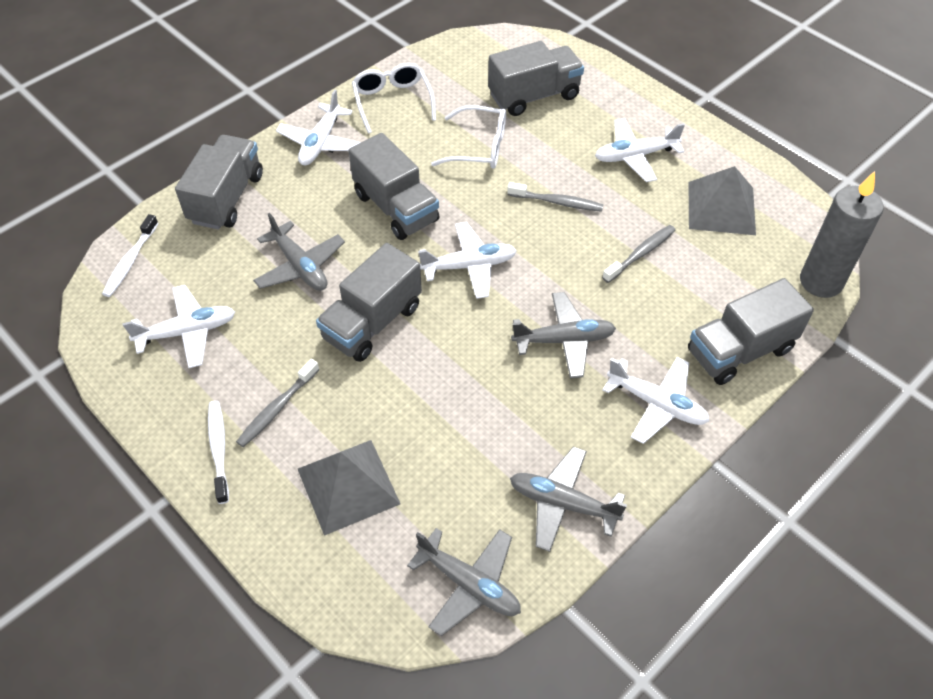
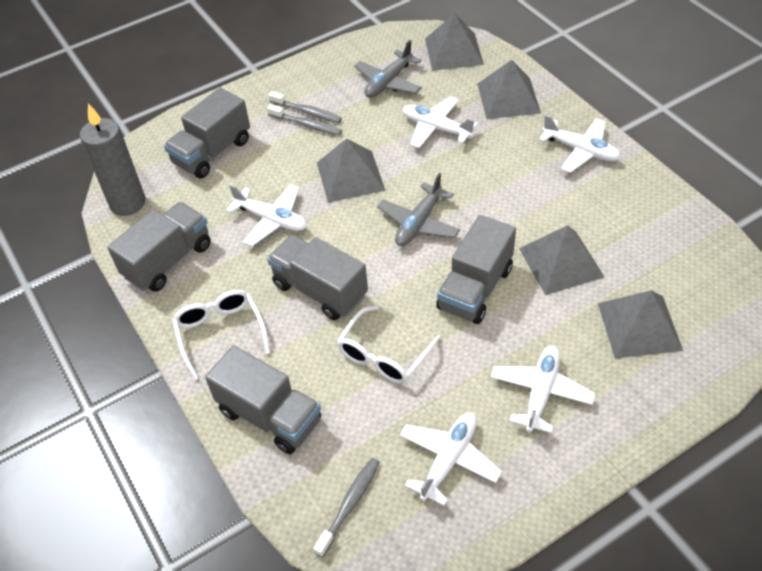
grey plane: [253,213,345,291] [407,528,521,636] [510,447,627,552] [511,292,616,379] = 4 -> [354,40,422,98] [377,173,460,246] = 2
grey pyramid: [298,440,400,536] [689,166,756,235] = 2 -> [317,139,386,203] [425,13,484,71] [477,60,541,119] [519,225,604,295] [598,290,683,358] = 5
white toothbrush: [102,214,158,297] [208,401,229,504] = 2 -> none = 0

